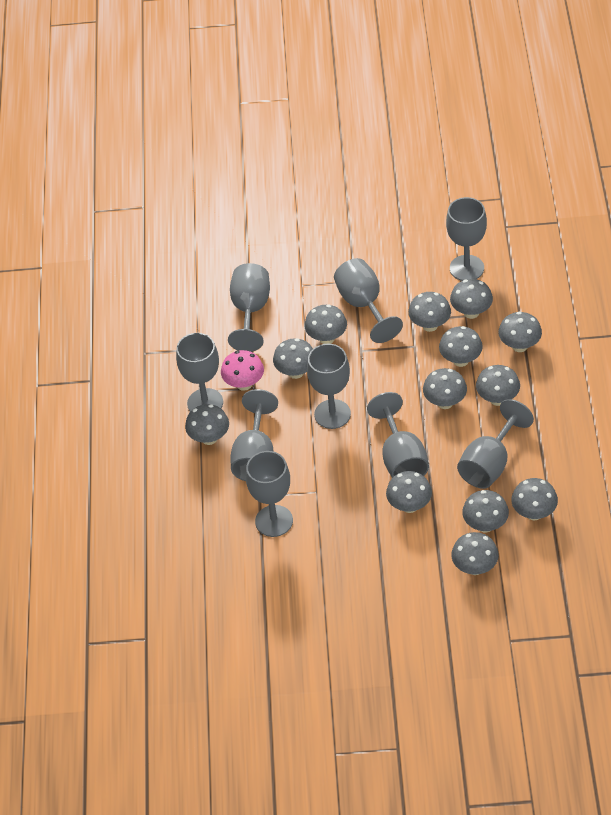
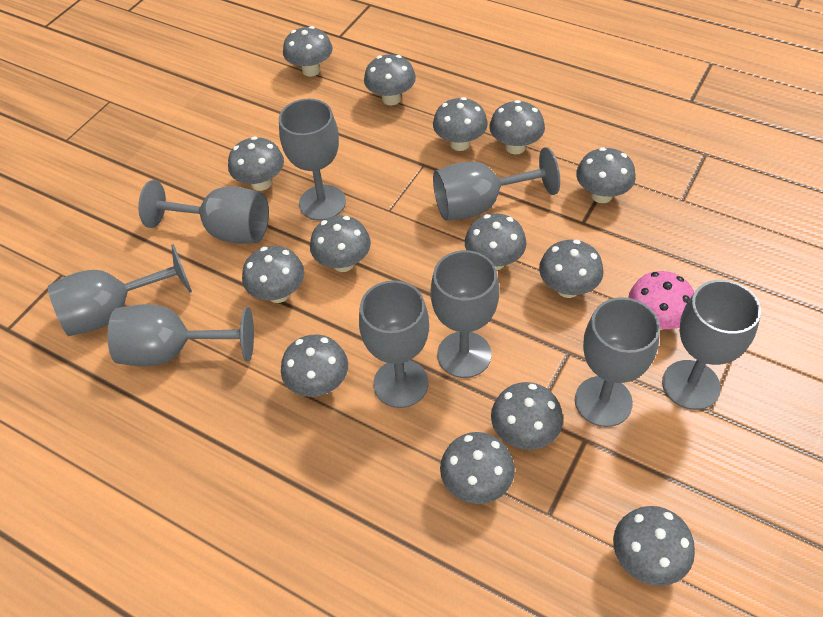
grey mushroom: [185,404,229,445] [273,338,313,379] [304,305,347,344] [386,471,432,513] [408,292,451,332] [423,368,467,409] [439,326,483,367] [450,279,493,319] [451,532,499,575] [462,490,509,533] [476,365,520,406] [498,312,542,352] [511,478,558,520] = 13 -> [228,136,284,191] [242,246,304,303] [281,335,348,397] [283,26,333,77] [310,215,371,272] [364,54,416,105] [433,97,488,151] [440,432,515,504] [465,213,526,270] [489,100,545,154] [491,382,563,450] [539,240,604,298] [576,147,636,203] [613,506,695,586] = 14

